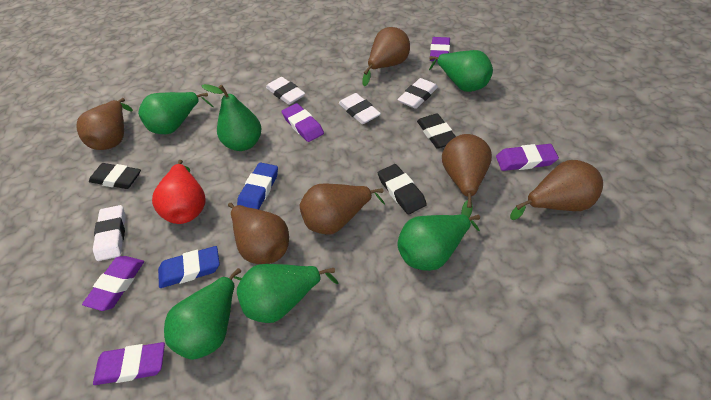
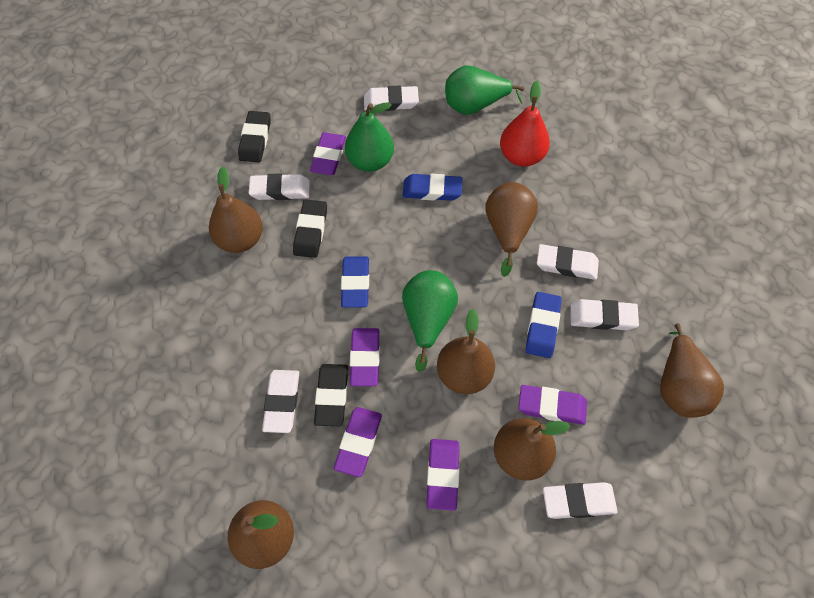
blue eraser: [158,246,220,288] [237,162,278,209] = 2 -> [341,256,369,308] [402,174,462,201] [525,292,562,358] = 3
green pear: [138,92,213,134] [164,268,242,360] [202,84,262,151] [237,264,338,323] [397,214,480,271] [429,50,493,92] = 6 -> [345,103,394,172] [402,270,458,372] [445,65,525,115] = 3
white eraser: [93,205,126,261] [266,77,305,105] [339,93,381,124] [397,78,438,109] = 4 -> [249,173,310,200] [262,370,299,433] [364,86,419,111] [537,244,599,280] [543,482,617,519] [570,299,639,330] = 6

